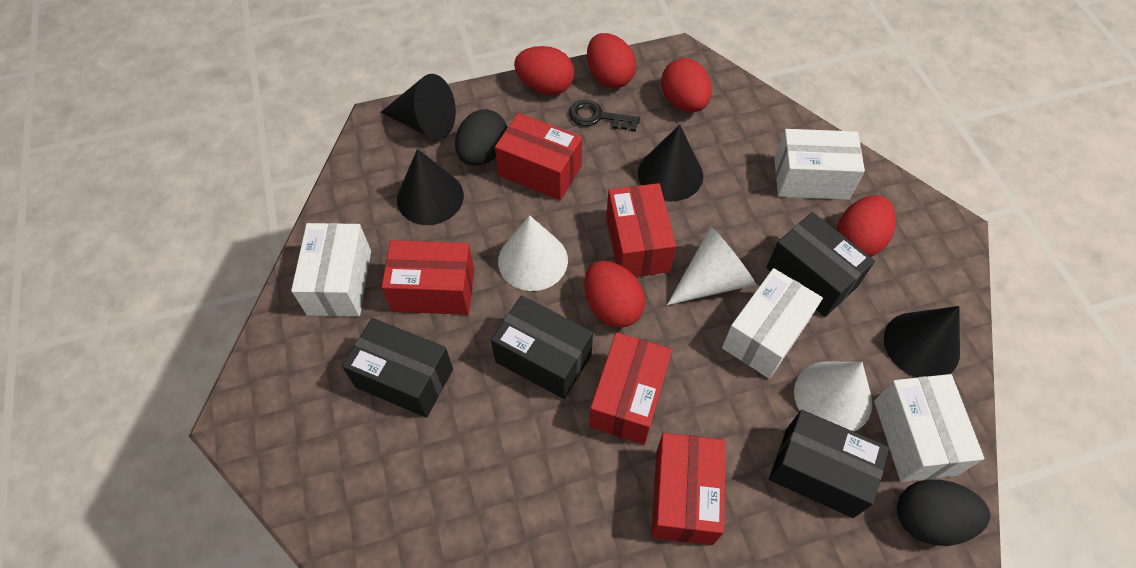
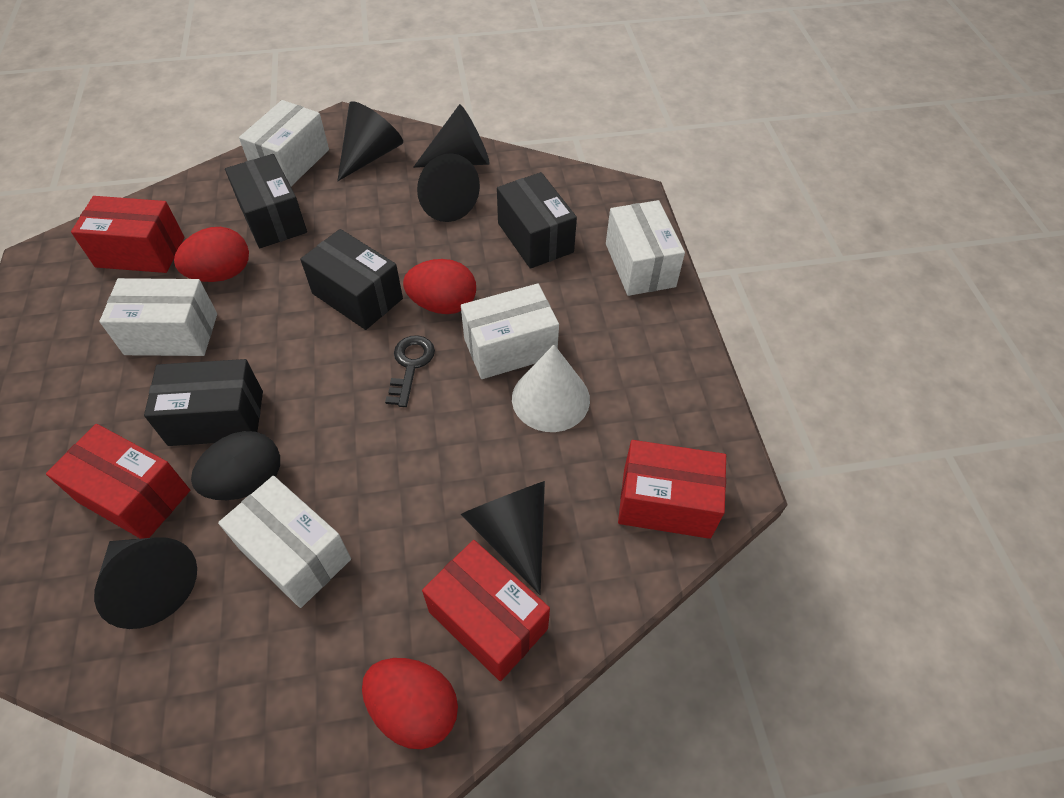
black cone: [381,74,456,140] [397,149,464,225] [638,125,703,201] [884,306,960,378] = 4 -> [94,537,197,629] [337,101,403,181] [413,104,490,168] [417,153,480,222] [460,481,545,595] = 5
black egg: [455,109,507,166] [897,479,990,546] = 2 -> [191,431,280,500] = 1
red box: [381,240,474,315] [495,113,582,201] [589,332,672,445] [606,183,676,277] [651,433,726,545] = 5 -> [46,424,190,539] [71,196,184,273] [422,540,550,681] [618,440,726,539] = 4
red egg: [514,46,574,95] [584,261,646,328] [587,33,636,88] [661,58,712,112] [837,195,896,257] = 5 -> [174,227,249,282] [362,658,458,749] [403,259,476,314] = 3
white box: [291,223,371,316] [722,268,823,379] [774,129,865,200] [874,374,984,482] = 4 -> [99,278,217,356] [218,476,351,608] [239,100,329,186] [461,283,559,379] [606,200,685,296] = 5
white cone: [498,215,568,291] [667,227,756,305] [794,362,872,432] = 3 -> [512,345,590,432] = 1

